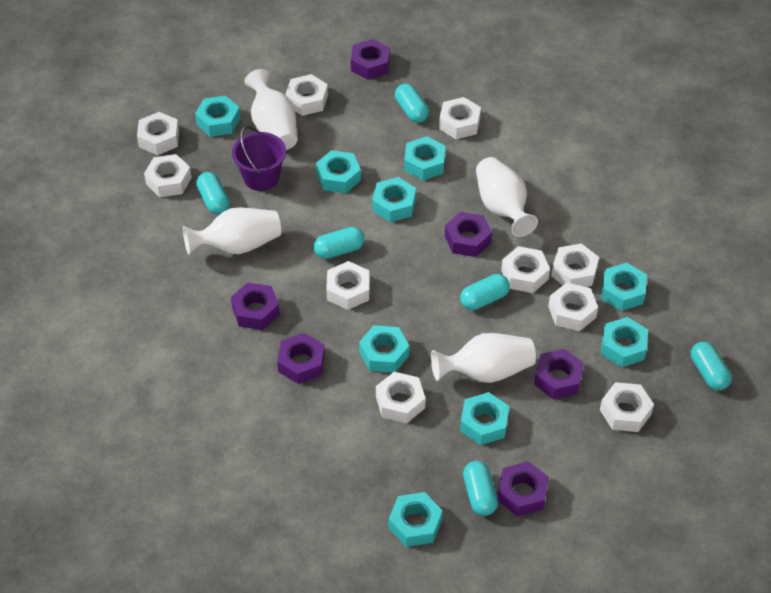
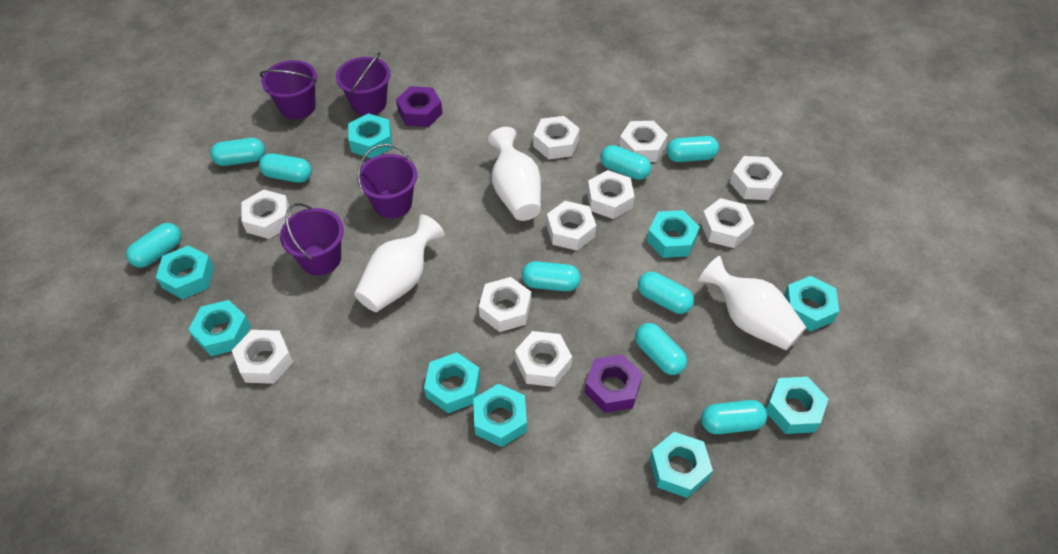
purple bucket: [232,126,286,191] = 1 -> [260,60,317,120] [280,203,344,275] [336,52,390,116] [357,144,417,218] = 4
purple nut: [231,283,280,330] [277,333,325,384] [351,39,390,80] [445,212,492,257] [497,461,549,517] [534,349,584,399] = 6 -> [396,86,443,127] [585,354,643,413] = 2
turquoise capsule: [196,172,230,214] [313,227,364,259] [395,84,429,123] [460,274,510,310] [463,461,498,516] [691,341,731,391] = 6 -> [126,223,182,268] [210,138,265,166] [259,153,312,183] [522,261,581,291] [601,145,651,180] [635,323,687,375] [638,272,694,314] [666,136,719,162] [701,400,767,434] = 9
white vase: [183,207,281,254] [245,69,298,150] [431,333,536,383] [476,157,538,237] = 4 -> [354,214,444,312] [488,127,541,221] [698,256,806,350] = 3

